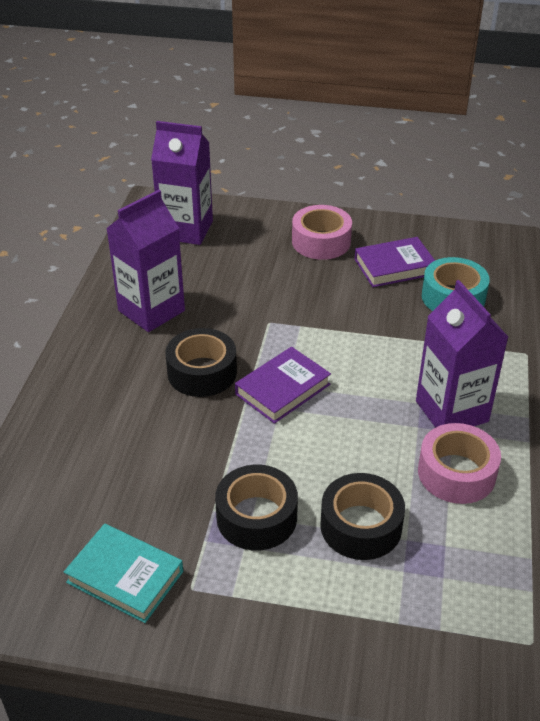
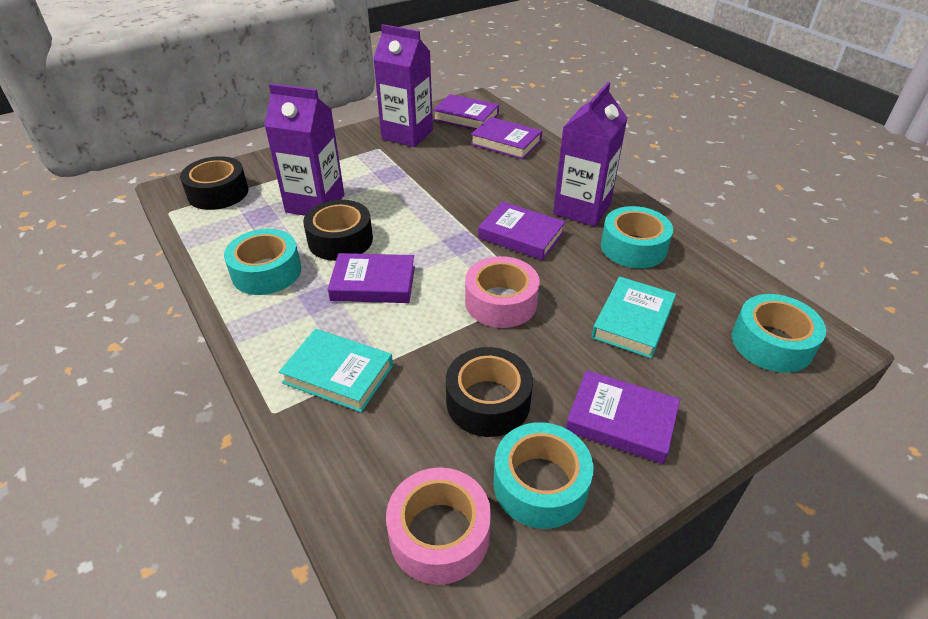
purple book: [235,347,331,424] [355,237,435,287] = 2 -> [328,253,415,303] [433,94,499,130] [471,117,542,159] [478,201,565,260] [566,370,680,464] = 5
turquoise book: [64,524,183,623] = 1 -> [279,329,393,412] [592,277,676,359] = 2
turquoise tape: [422,257,490,311] = 1 -> [224,229,301,295] [493,422,594,529] [601,206,673,268] [732,294,826,373] = 4

